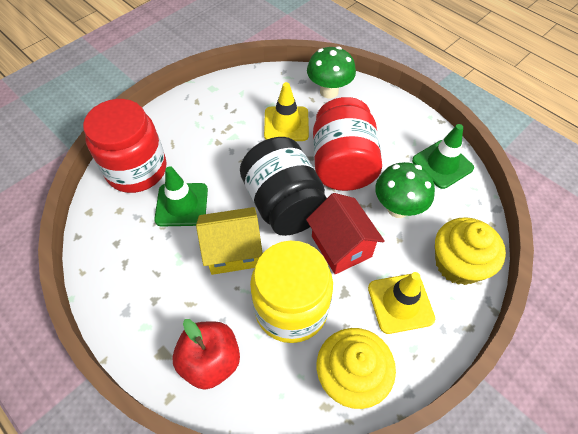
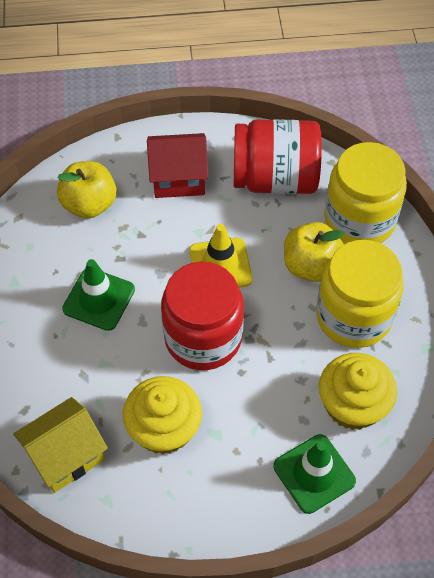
black jar: [240,137,327,236] = 1 -> none = 0
green mushroom: [307,46,356,98] [375,162,435,218] = 2 -> none = 0
red apple: [173,319,240,390] = 1 -> none = 0
yellow apple: none = 0 -> [57,161,117,218] [284,222,344,282] = 2
yellow jar: [250,241,333,343] = 1 -> [316,240,404,348] [324,142,407,244] = 2
yellow traffic cone: [264,82,309,141] [368,272,435,334] = 2 -> [189,224,252,288] = 1

